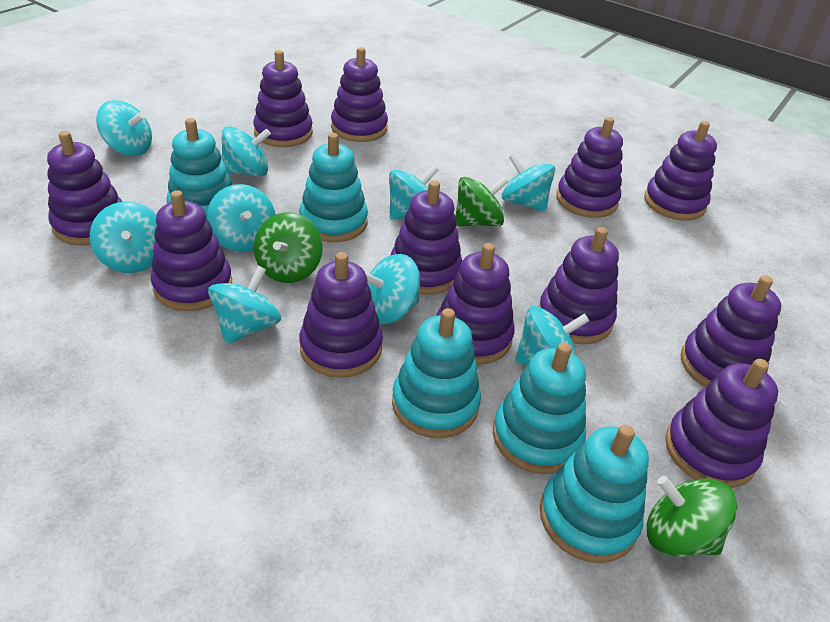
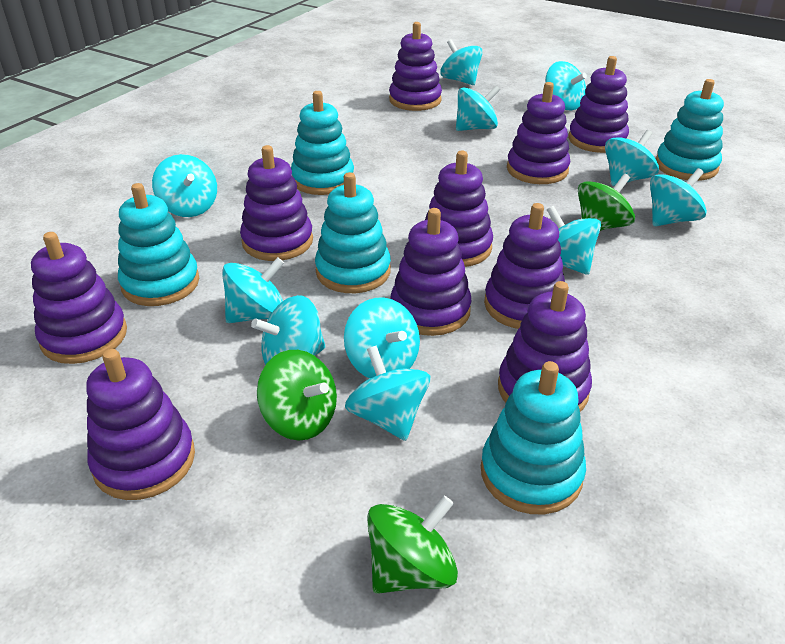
purple stacking toy: [47,131,122,246] [151,190,232,311] [253,50,313,147] [299,252,383,378] [331,47,388,142] [390,180,462,295] [436,243,515,365] [538,227,619,344] [556,117,623,218] [644,121,717,221] [666,359,778,488] [681,275,781,387] = 12 -> [31,232,127,364] [86,349,195,500] [240,145,313,261] [389,22,442,111] [390,208,471,336] [425,151,493,267] [484,203,565,329] [498,281,592,412] [507,82,570,184] [568,56,629,153] = 10
turquoise spinning top: [90,202,157,273] [96,100,152,156] [207,184,275,252] [208,266,281,345] [221,126,271,177] [365,254,420,324] [389,165,438,220] [502,154,555,212] [515,306,589,365] = 9 -> [152,154,217,217] [222,257,284,323] [251,295,326,365] [344,297,420,378] [345,346,430,441] [440,39,483,85] [456,85,500,131] [545,61,587,110] [547,206,601,275] [605,130,659,186] [650,168,707,226] = 11

